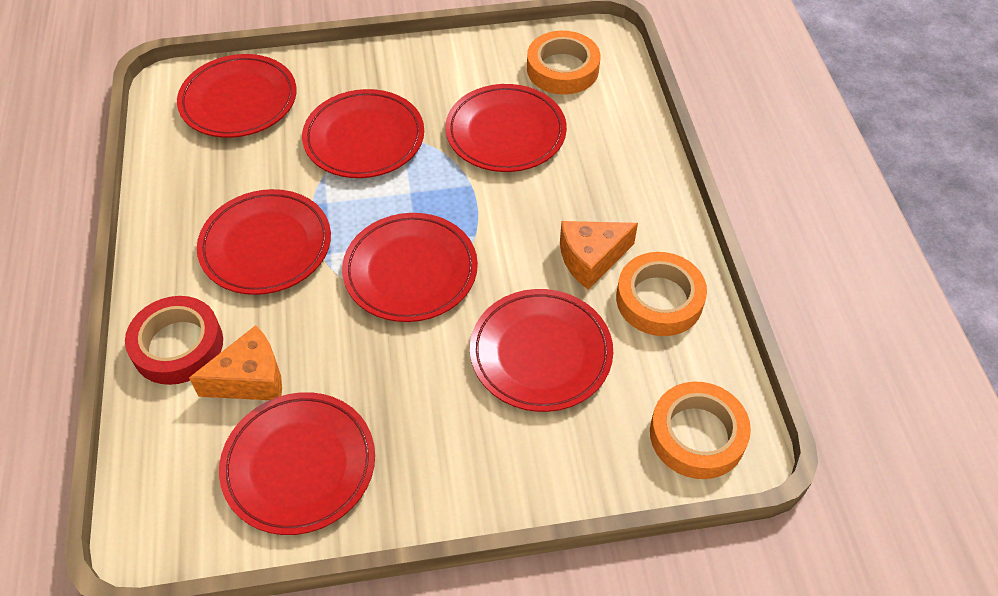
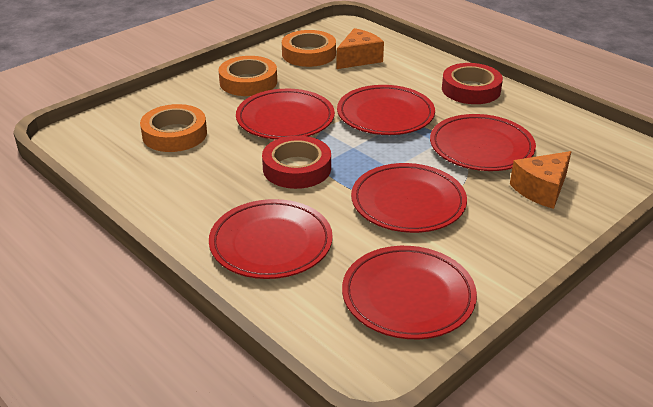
red plate: [177,54,297,138] [197,189,331,295] [219,392,375,535] [302,89,424,178] [342,213,478,322] [445,84,567,172] [470,289,613,412] = 7 -> [209,199,333,279] [236,89,335,140] [337,85,435,135] [342,246,477,339] [351,163,467,233] [430,114,536,171] = 6
red tape: [125,296,223,385] = 1 -> [262,136,331,189] [442,63,503,104] = 2

